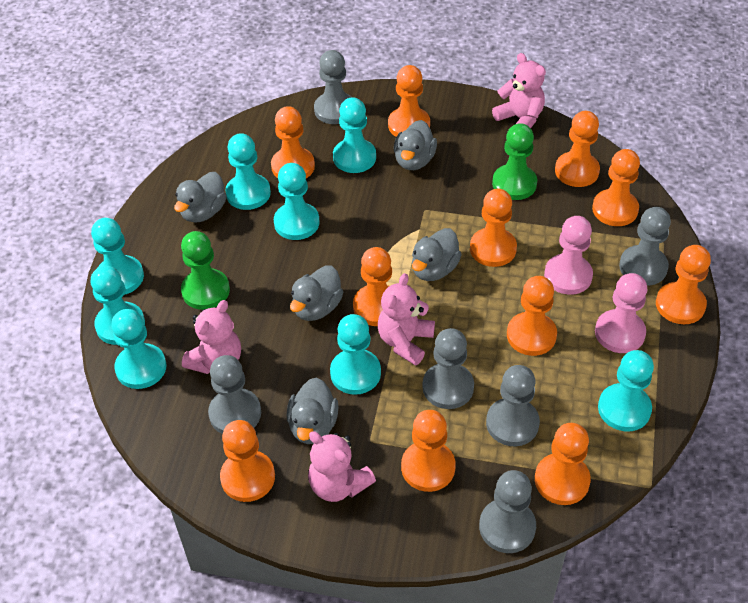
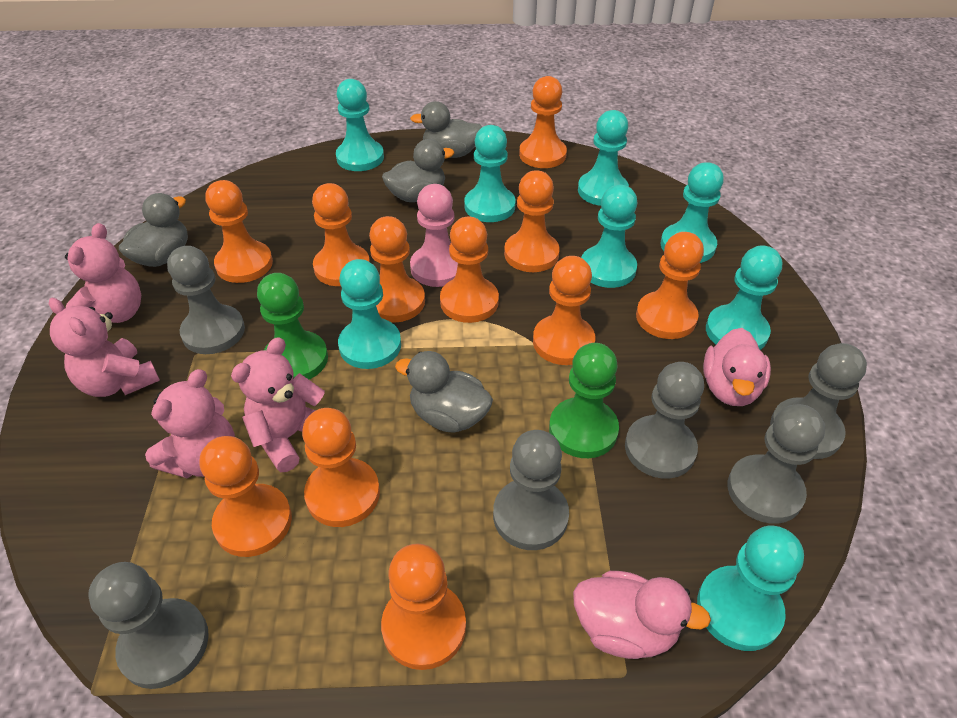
grey duck: [174,172,227,223] [287,377,339,444] [290,265,343,321] [394,120,437,170] [412,228,462,281] = 5 -> [119,193,188,267] [382,139,454,202] [395,351,493,433] [410,101,482,158] = 4
pink duck: none = 0 -> [573,571,711,659] [703,328,771,406] = 2
pink pawn: [544,216,593,295] [595,273,648,353] = 2 -> [410,184,458,287] = 1

